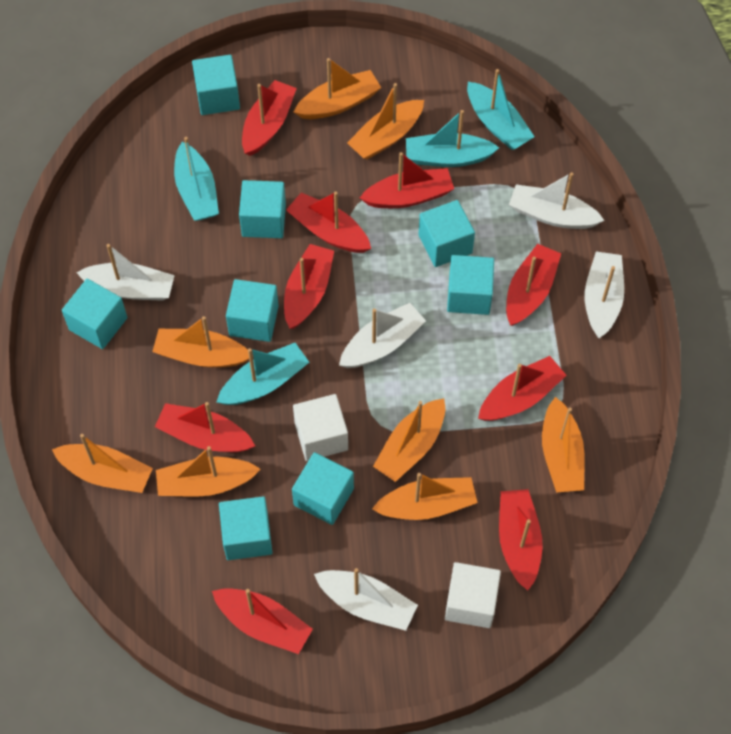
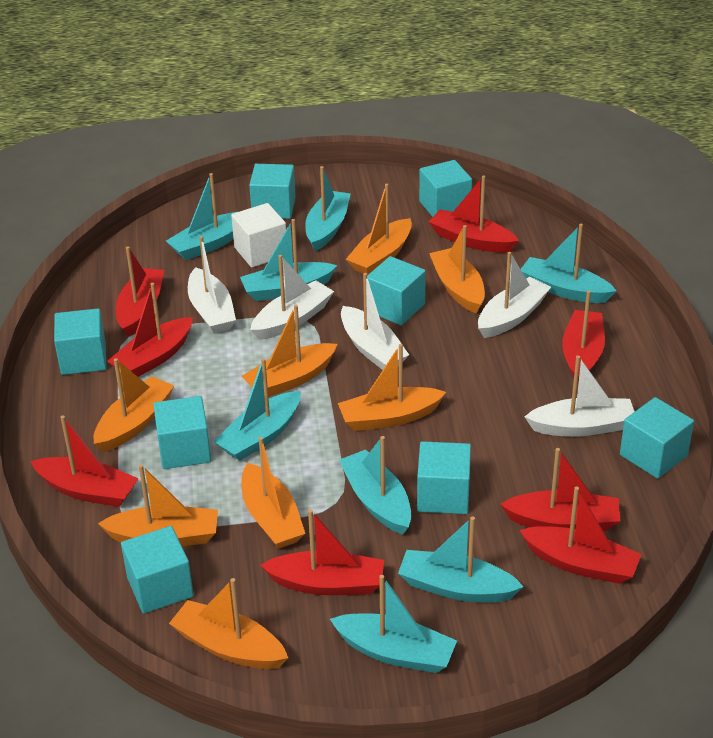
red boat: [155,402,255,452] [212,588,313,654] [242,80,297,156] [284,244,334,329] [286,191,371,253] [360,152,454,208] [478,356,567,421] [499,489,543,591] [506,244,561,326] = 9 -> [30,415,139,507] [107,283,193,377] [116,246,164,337] [260,509,384,595] [429,175,519,253] [500,448,621,531] [519,486,642,584] [562,290,605,383] = 8
turquoise boat: [174,137,219,221] [216,343,309,405] [406,110,499,167] [467,69,534,150] = 4 -> [166,173,236,260] [213,358,301,461] [240,219,337,301] [305,166,351,251] [330,575,457,673] [339,436,411,535] [398,516,524,602] [521,224,616,303] = 8
white cube: [293,394,348,461] [445,562,501,628] = 2 -> [231,203,286,268] = 1

